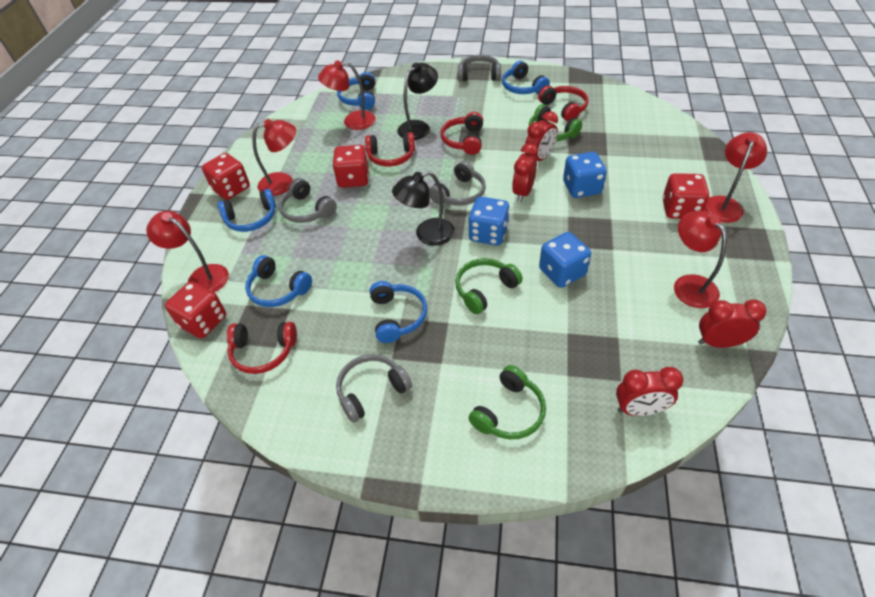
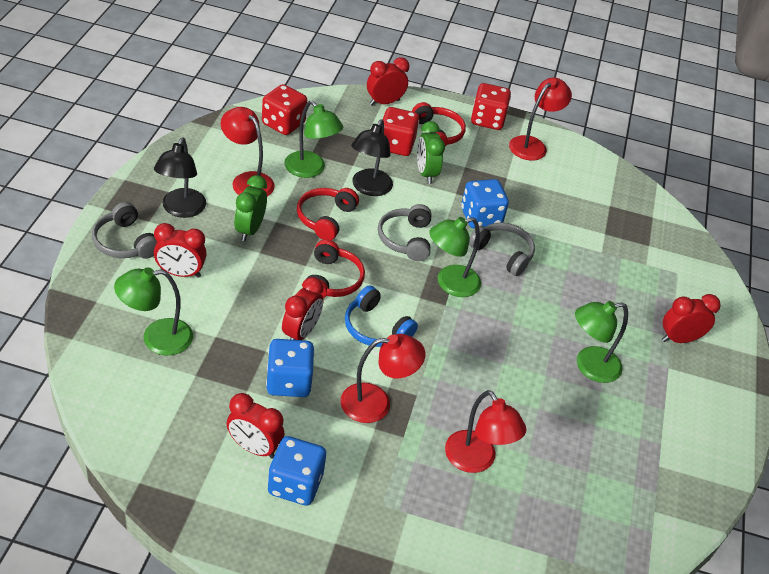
blue headphones: [218,189,276,232] [245,255,312,307] [337,72,375,110] [370,281,427,343] [502,61,550,94] = 5 -> [345,285,418,347] = 1
green clock: none = 0 -> [234,175,267,242] [417,121,445,184] = 2
green headphones: [455,258,523,314] [468,365,546,440] [529,104,582,141] = 3 -> none = 0
green lamp: none = 0 -> [114,267,193,355] [284,101,343,178] [429,217,481,297] [575,301,628,383] = 4
grey headphones: [279,178,337,223] [336,354,412,423] [429,161,486,206] [458,55,501,81] = 4 -> [92,202,157,259] [378,204,431,261] [469,223,535,276] = 3
red clock: [512,143,538,202] [525,111,558,161] [616,367,683,416] [698,300,767,348] = 4 -> [154,223,207,278] [227,393,284,459] [282,277,324,340] [367,57,409,105] [662,294,721,343] = 5
red dice: [165,281,226,338] [202,153,250,200] [333,145,369,188] [662,173,709,219] = 4 -> [262,84,307,135] [383,107,419,156] [471,83,511,130] = 3
red headphones: [227,322,297,374] [365,132,415,167] [440,112,483,155] [538,86,589,122] = 4 -> [297,188,359,240] [303,240,365,298] [412,102,466,147] = 3
red lamp: [146,211,229,292] [252,119,296,196] [318,60,376,130] [674,211,727,308] [704,132,767,223] = 5 -> [221,107,275,197] [340,334,425,423] [445,390,526,473] [509,78,572,161] = 4

